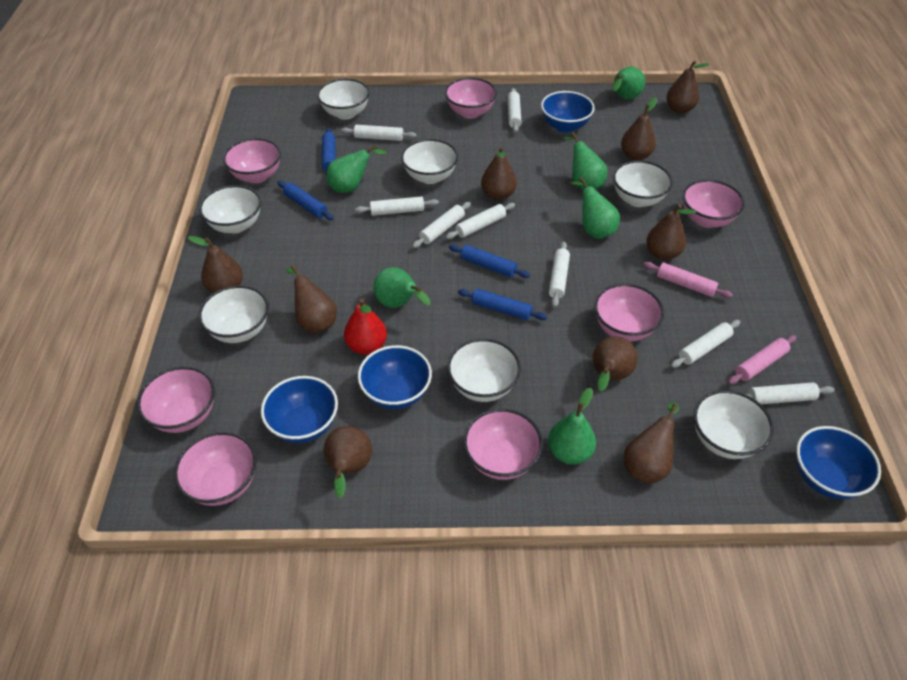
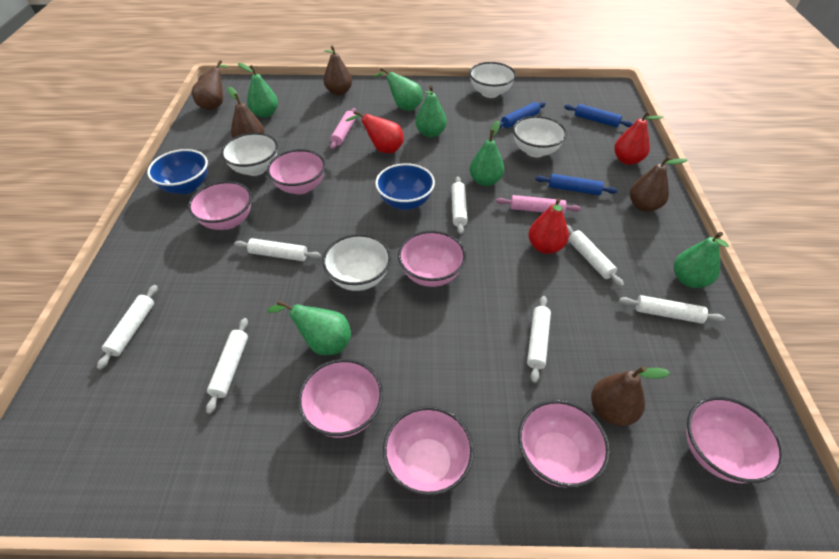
blue bowl: [261,376,338,443] [358,345,432,409] [541,91,595,133] [796,426,881,499] = 4 -> [147,149,208,194] [375,163,435,210] = 2
blue rolling pin: [277,181,334,220] [322,128,336,173] [449,244,530,278] [458,289,547,320] = 4 -> [500,102,546,128] [535,174,618,195] [564,104,633,127] = 3
brown pear: [188,236,243,293] [286,265,337,334] [324,426,372,498] [481,146,517,200] [593,336,638,391] [621,97,658,161] [624,402,679,484] [646,204,696,260] [666,60,709,114] = 9 -> [192,60,229,110] [227,87,265,138] [324,45,352,96] [591,366,670,426] [630,156,688,212] = 5
red pear: [344,298,387,355] = 1 -> [345,110,404,153] [528,198,569,254] [614,111,663,165] = 3
white bowl: [198,285,269,343] [199,185,261,233] [317,79,370,120] [401,139,458,184] [447,339,521,402] [613,161,673,207] [694,390,774,459] = 7 -> [221,133,278,176] [322,234,391,291] [469,62,516,98] [513,116,567,157] = 4
white rolling pin: [341,125,416,141] [355,196,439,216] [412,202,471,248] [446,203,515,239] [508,88,522,132] [549,241,570,307] [671,320,740,368] [746,382,835,404] = 8 -> [97,285,158,370] [206,318,248,414] [234,238,321,261] [451,176,468,234] [527,296,551,383] [567,225,624,287] [619,295,725,324] = 7

